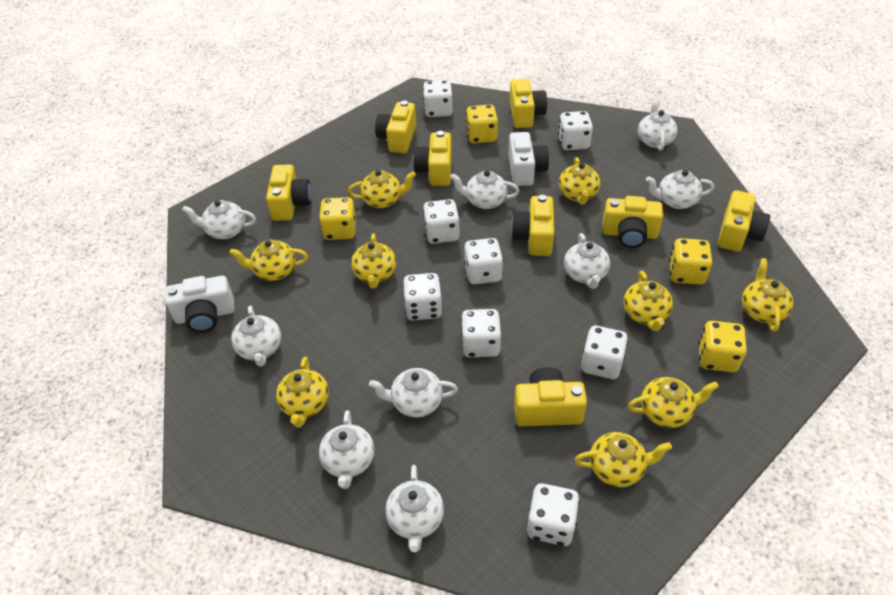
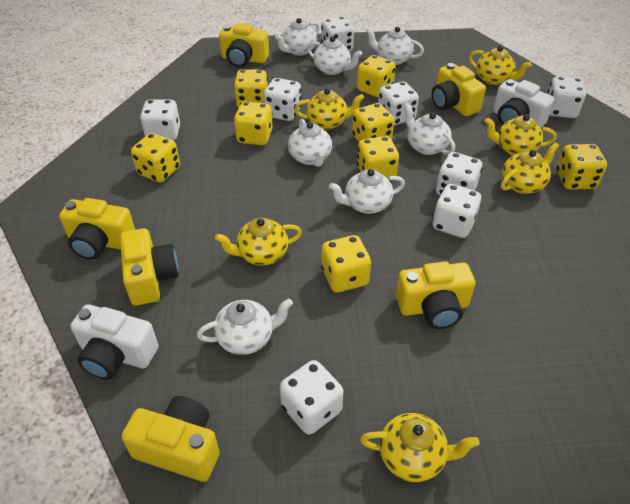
white teapot: [182,200,256,239] [231,306,281,367] [319,410,374,489] [369,368,458,417] [385,465,444,552] [450,170,519,209] [564,233,610,289] [638,98,677,151] [646,170,714,209] = 9 -> [197,299,293,355] [275,18,319,56] [288,119,332,167] [307,36,362,75] [329,169,405,214] [366,27,424,65] [404,103,455,155] = 7
yellow camera: [266,165,312,221] [375,101,416,153] [413,131,452,186] [510,79,547,128] [511,195,554,256] [514,367,587,426] [602,196,664,248] [718,190,770,252] = 8 -> [59,198,135,260] [120,228,179,306] [121,396,220,482] [219,23,269,67] [396,262,475,329] [432,63,486,116] = 6
yellow dice: [319,197,356,240] [466,104,498,143] [669,238,712,285] [698,321,747,372] = 4 -> [131,133,180,182] [234,69,268,108] [234,102,273,145] [321,235,371,293] [352,103,394,142] [357,55,396,97] [357,136,399,179] [556,144,607,190] = 8
yellow teapot: [230,240,308,281] [276,357,329,427] [348,170,416,208] [351,233,396,288] [559,157,600,205] [574,432,672,487] [623,271,673,331] [628,377,719,428] [742,258,793,331] = 9 -> [215,218,302,266] [294,88,364,130] [360,413,479,482] [469,46,531,85] [485,114,557,156] [501,142,559,194] = 6

